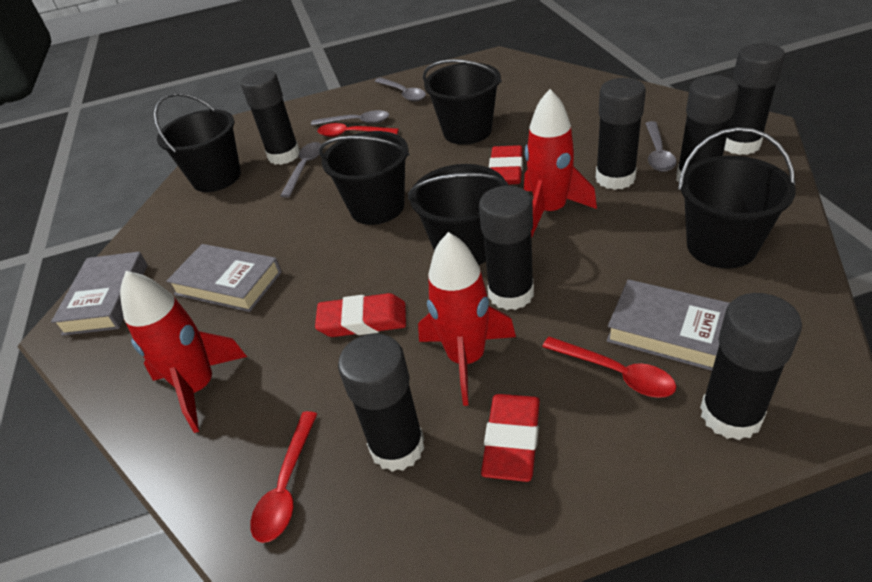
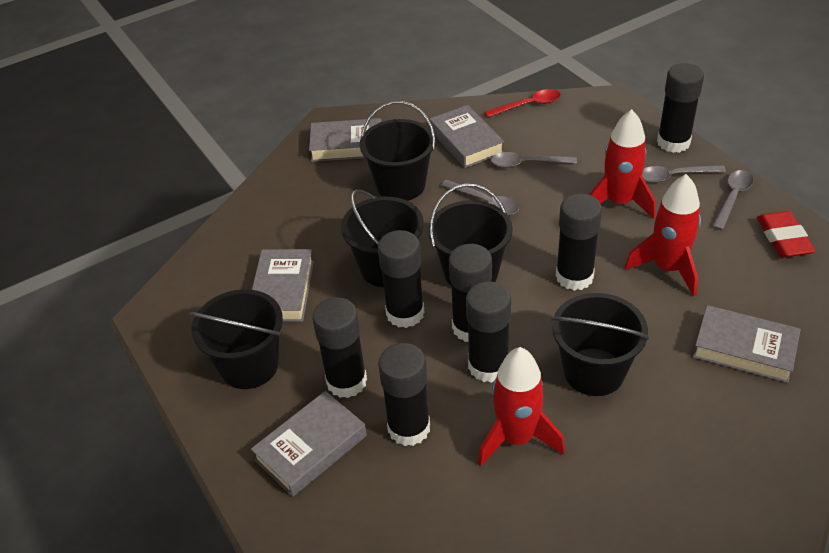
grey book: [51,252,148,336] [166,244,282,312] [606,279,730,371] = 3 -> [251,391,367,497] [252,249,314,322] [309,118,382,162] [430,105,504,168] [693,305,801,383] = 5
red eraser: [315,293,406,337] [481,394,540,482] [489,145,523,184] = 3 -> [757,211,815,257] = 1
red spoon: [250,411,317,543] [317,123,399,137] [542,337,676,398] = 3 -> [485,89,561,117] = 1

